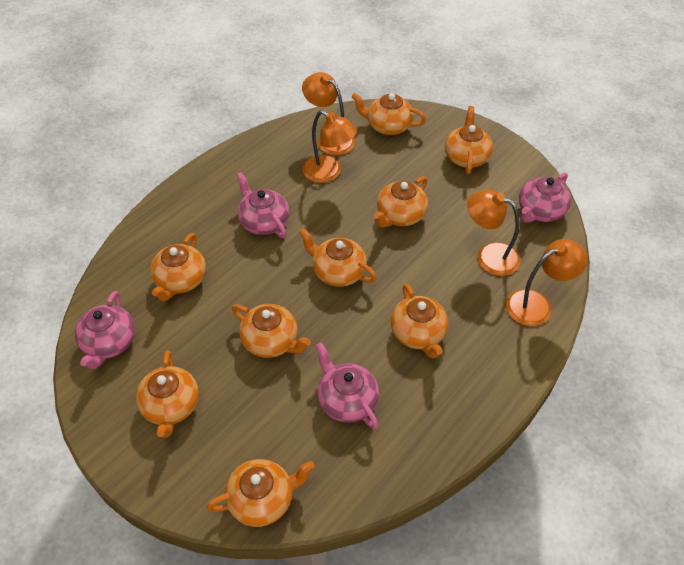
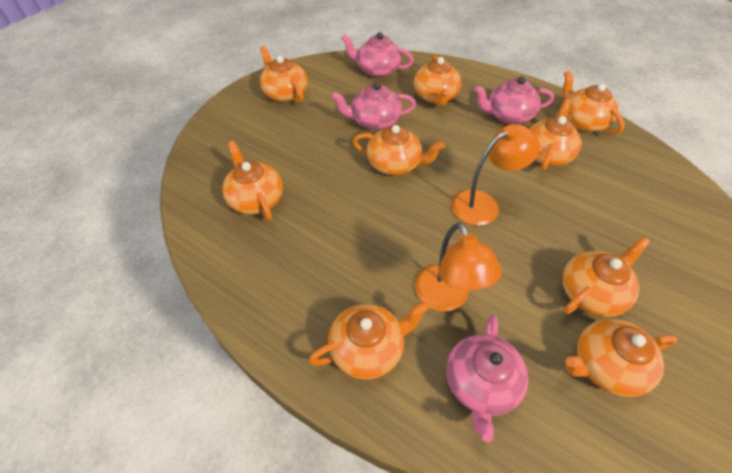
orange lamp: [302,72,355,155] [302,110,357,183] [467,190,520,276] [506,239,588,326] = 4 -> [415,222,501,311] [451,124,540,226] = 2

